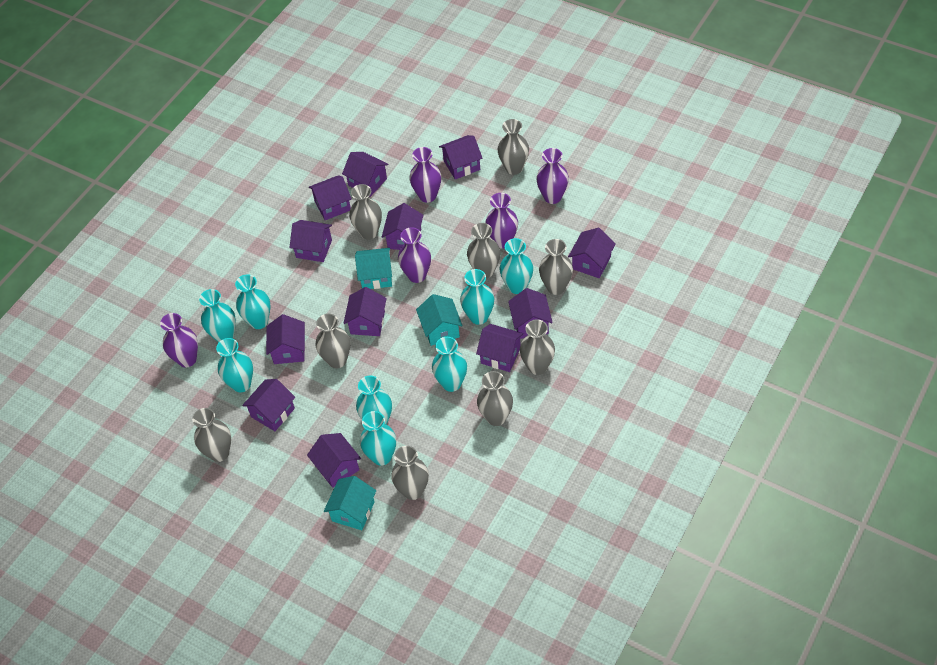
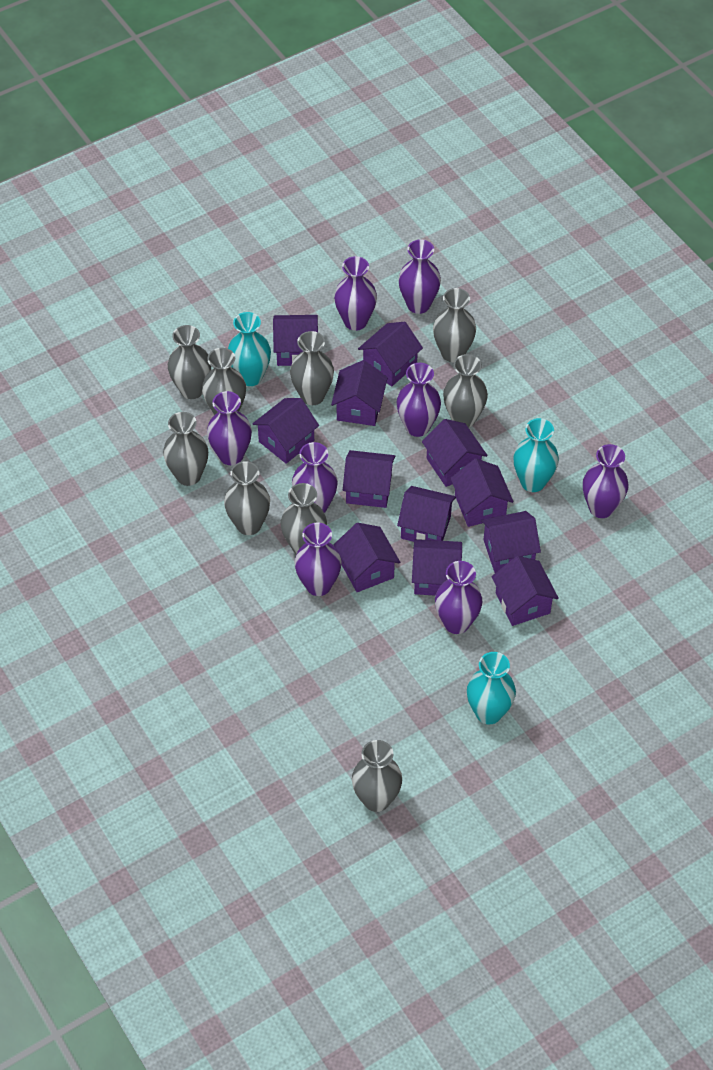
purple vase: [160,313,198,367] [398,227,431,283] [410,147,441,203] [485,193,518,249] [536,148,569,204] = 5 -> [207,391,252,465] [292,442,338,513] [294,523,342,596] [334,256,377,331] [396,363,441,437] [398,239,441,314] [435,561,482,634] [583,444,629,518] = 8
turquoise house: [324,476,376,530] [355,248,392,289] [416,294,463,346] = 3 -> none = 0
turquoise vase: [199,289,236,343] [216,338,253,392] [235,274,271,329] [356,376,392,425] [360,411,396,465] [432,337,467,392] [460,269,494,325] [499,238,533,294] = 8 -> [228,312,271,386] [467,652,516,725] [513,418,559,492] = 3

